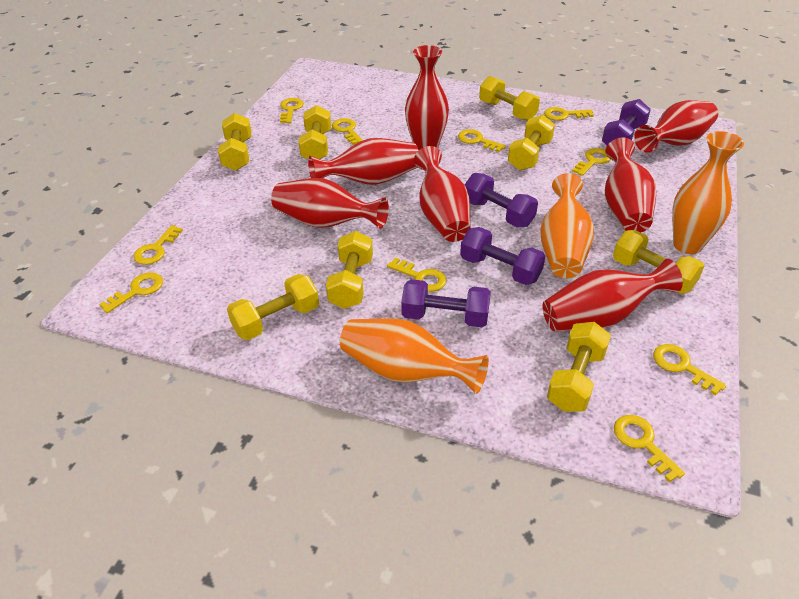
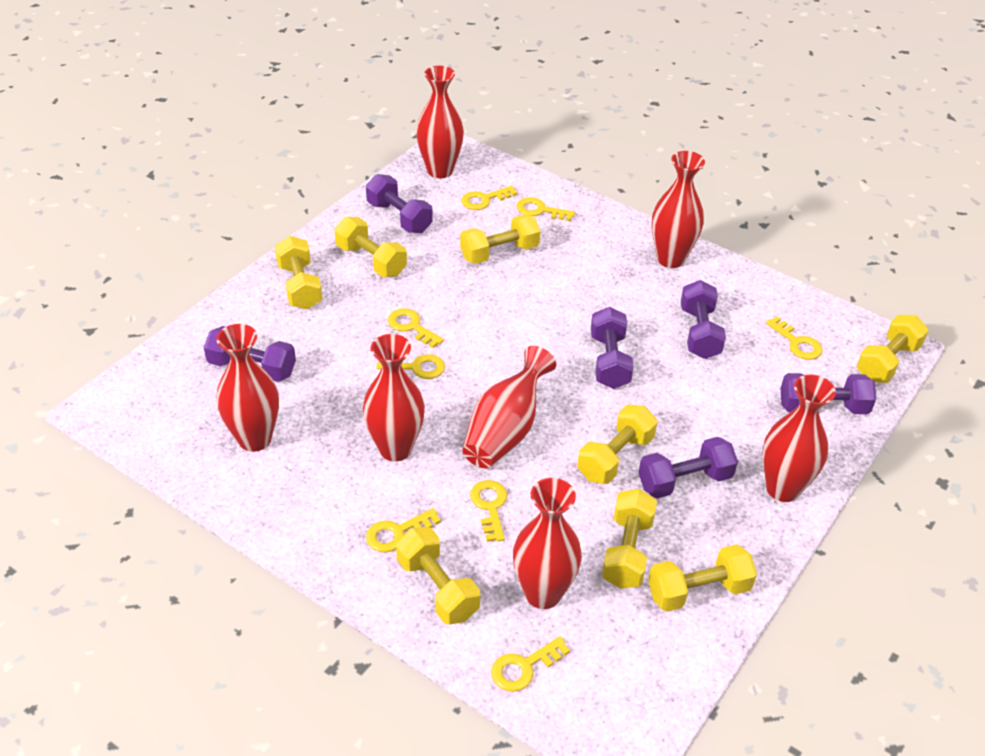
orange vase: [340,318,489,394] [540,173,594,278] [672,131,744,254] = 3 -> none = 0
purple dumbbell: [401,279,491,327] [460,227,545,285] [464,173,538,227] [602,99,651,145] = 4 -> [204,326,296,382] [366,174,433,233] [591,307,634,389] [638,437,738,498] [681,280,726,359] [781,373,876,414] = 6
yellow key: [99,272,163,313] [133,225,183,265] [280,98,304,123] [332,118,363,145] [387,258,446,292] [458,129,506,152] [544,107,594,121] [572,148,611,176] [614,415,685,482] [653,344,726,395] = 10 -> [366,508,441,552] [377,354,445,379] [388,309,444,348] [462,186,517,210] [470,480,507,542] [491,636,570,692] [517,197,575,221] [766,317,823,360] = 8

